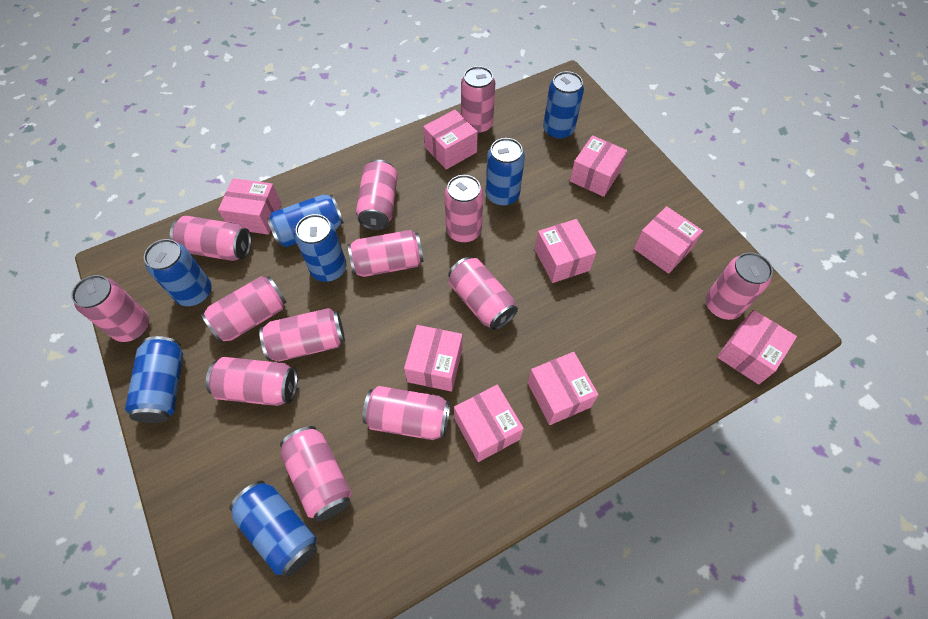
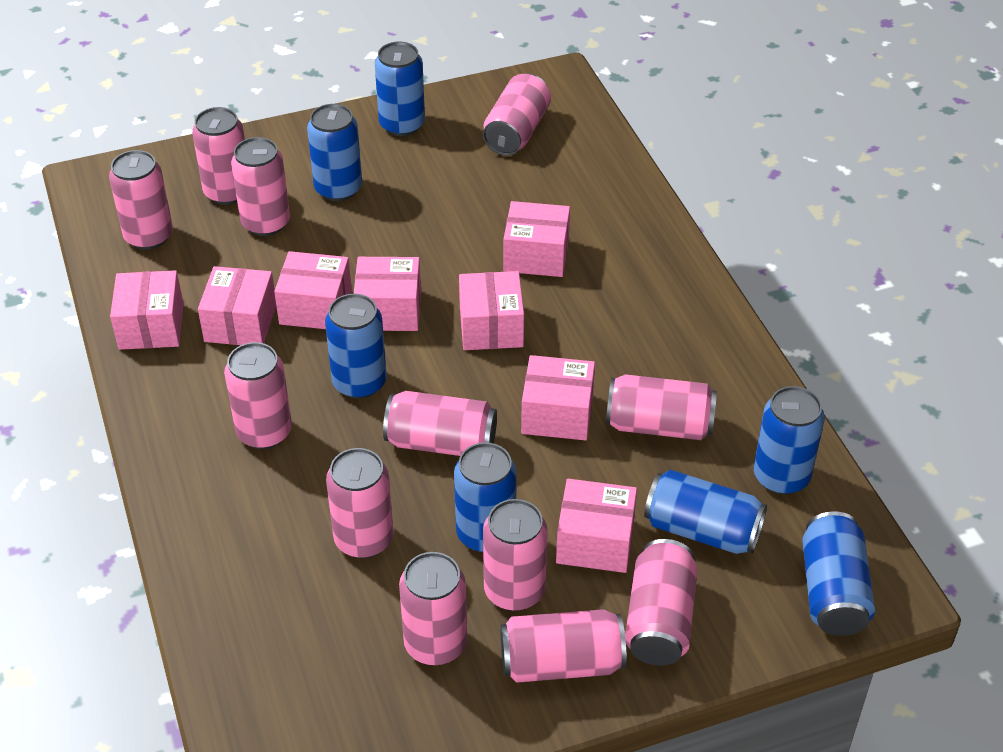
pink box: [218,178,281,235] [404,325,463,392] [423,110,478,170] [454,385,524,462] [528,352,599,425] [535,219,596,283] [570,135,628,197] [634,206,703,274] [717,310,797,384] = 9 -> [110,270,184,350] [198,266,276,345] [274,251,352,329] [354,257,421,331] [459,271,524,350] [503,201,570,277] [521,355,595,440] [556,479,637,573] = 8
pink can: [71,275,149,342] [170,216,251,261] [201,276,287,343] [206,357,298,406] [259,308,345,361] [280,426,352,522] [348,230,423,277] [356,160,398,230] [362,386,450,440] [444,175,483,243] [448,257,518,330] [461,66,495,134] [705,252,773,320] = 13 -> [109,150,173,250] [192,107,245,205] [224,342,292,449] [231,137,290,236] [326,448,393,558] [383,391,497,456] [399,552,467,665] [483,74,551,155] [483,499,548,611] [500,609,626,683] [606,374,717,440] [625,539,698,666] = 12

